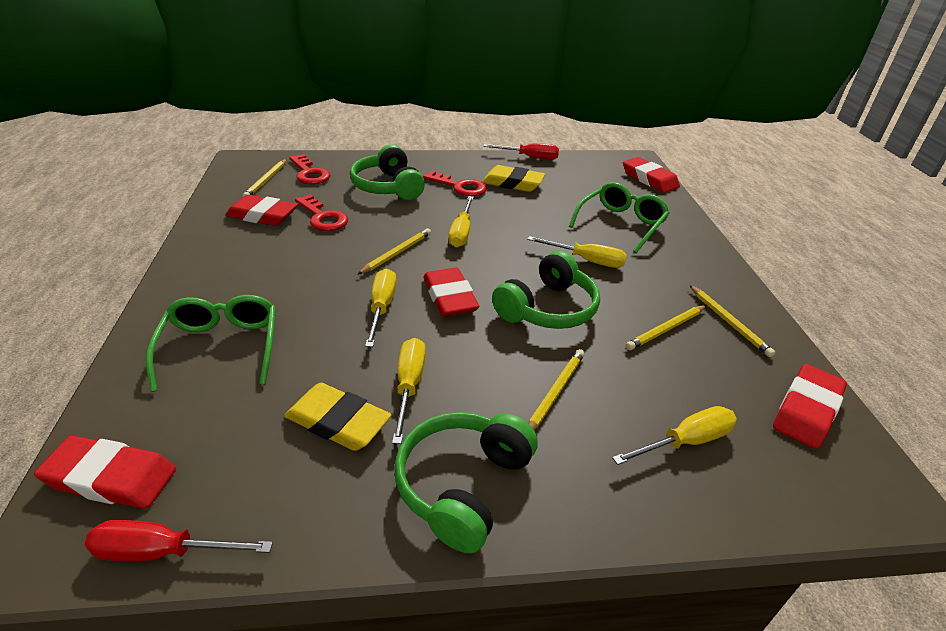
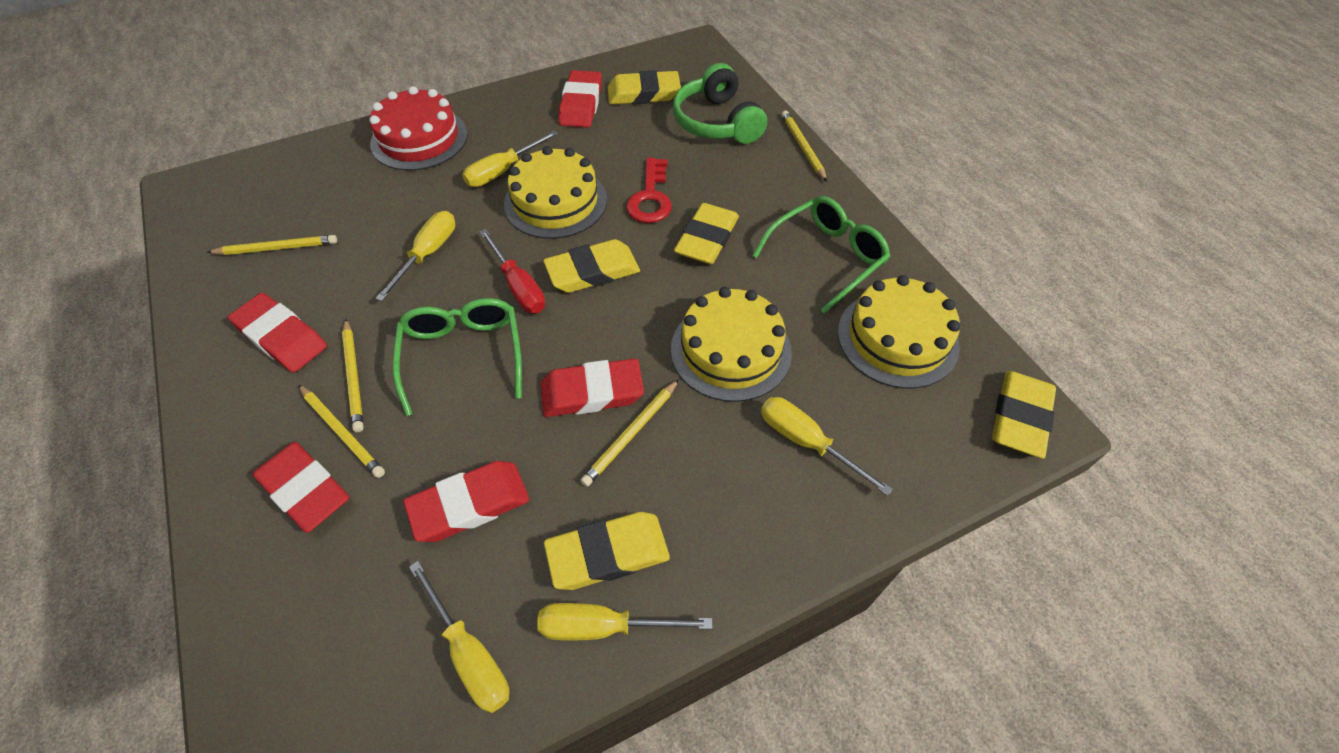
green headphones: [350,144,425,200] [394,412,538,553] [492,251,600,329] = 3 -> [673,63,767,144] = 1
red cake: none = 0 -> [370,86,468,171] = 1
red key: [289,154,330,184] [295,194,348,231] [423,171,487,196] = 3 -> [626,158,672,223] = 1
red screwdriver: [85,520,273,561] [483,143,559,160] = 2 -> [479,229,545,313] = 1
yellow cake: none = 0 -> [504,146,607,239] [671,287,792,402] [838,275,960,389] = 3
yellow eraser: [284,383,391,451] [482,165,545,192] = 2 -> [543,239,640,293] [544,512,670,590] [608,70,681,105] [674,203,739,264] [992,371,1056,459] = 5

